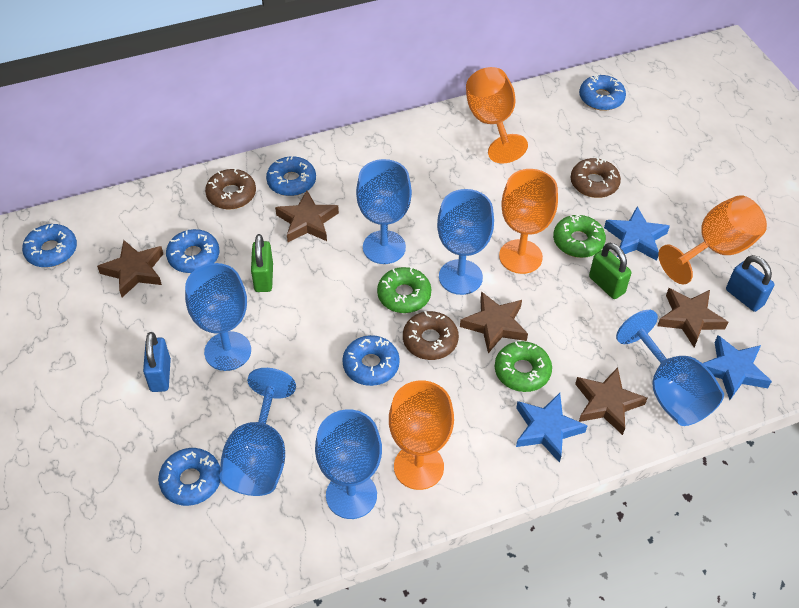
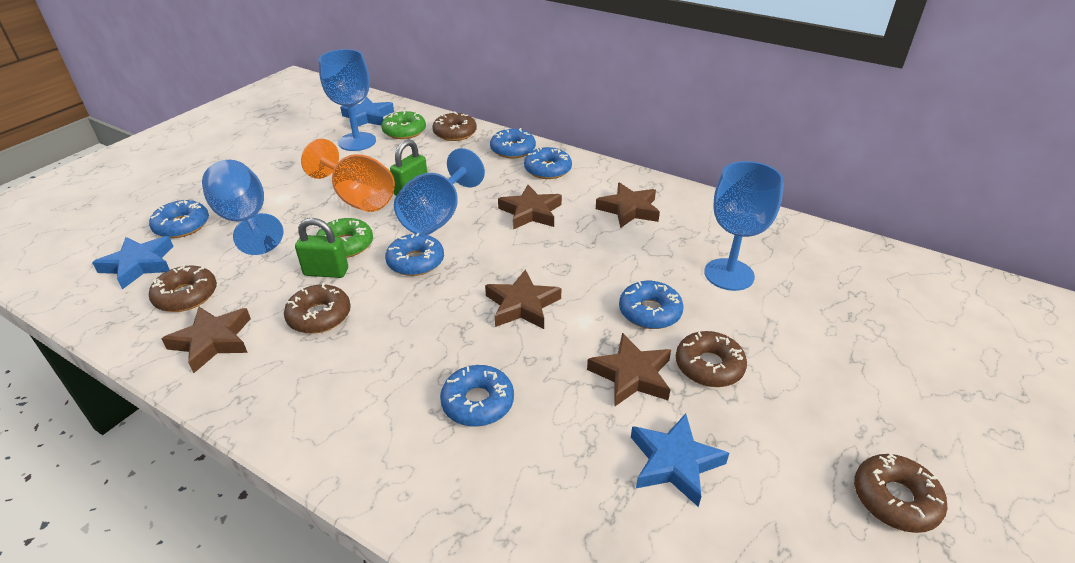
blue goblet: [185,263,251,371] [219,368,296,496] [315,409,382,519] [356,159,412,264] [437,189,494,295] [616,310,724,426] = 6 -> [202,160,283,255] [318,49,376,151] [394,148,485,235] [704,161,784,291] = 4
blue padlock: [143,332,171,392] [726,255,774,312] = 2 -> none = 0
brown donut: [205,168,256,209] [403,311,459,360] [570,158,621,198] = 3 -> [149,264,217,312] [284,283,351,334] [432,112,477,141] [676,331,747,387] [854,454,947,533] = 5
green donut: [377,267,431,313] [495,341,552,392] [553,214,606,258] = 3 -> [316,218,373,258] [381,110,426,139] = 2
orange goblet: [389,381,454,490] [466,67,528,163] [499,169,558,274] [659,195,767,285] = 4 -> [301,139,395,212] = 1

